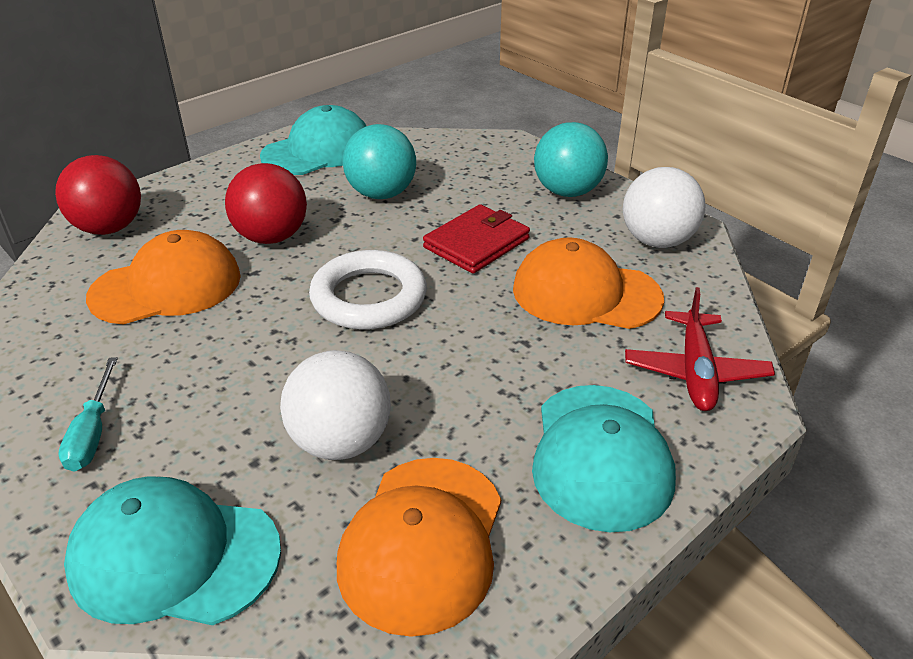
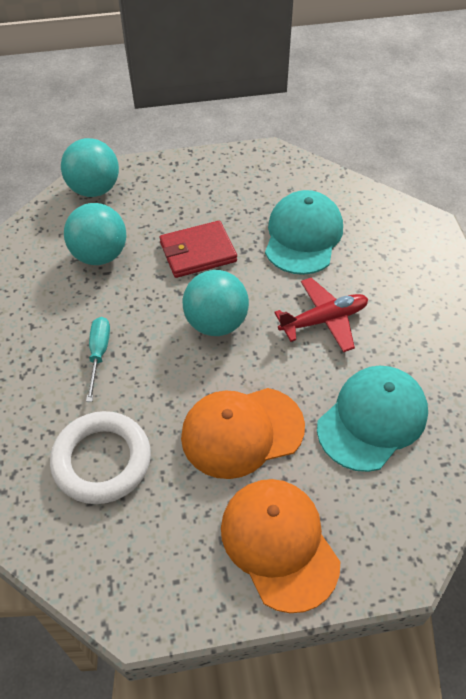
orange cap: [86,230,241,325] [337,458,501,637] [513,237,664,329] = 3 -> [181,388,305,479] [221,479,340,613] = 2
red ball: [55,155,141,235] [225,163,307,244] = 2 -> none = 0
turquoise ball: [342,124,416,199] [534,122,608,197] = 2 -> [61,138,119,197] [64,203,127,265] [183,270,249,336] = 3
turquoise cap: [64,476,281,626] [260,105,366,175] [532,385,676,532] = 3 -> [265,190,343,275] [317,366,428,472] = 2
white ball: [280,350,391,460] [623,167,705,248] = 2 -> none = 0

